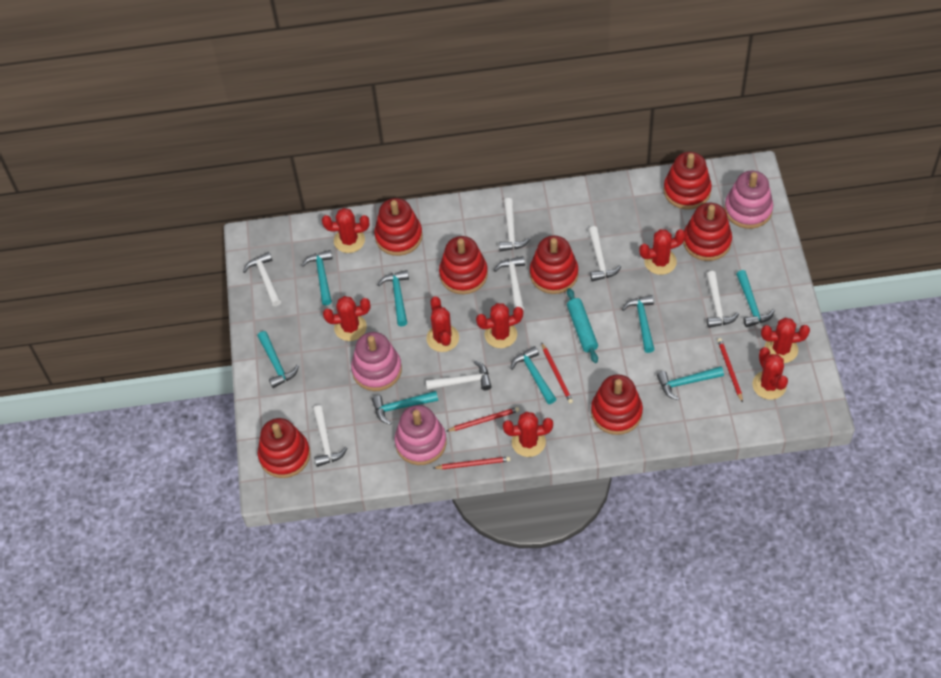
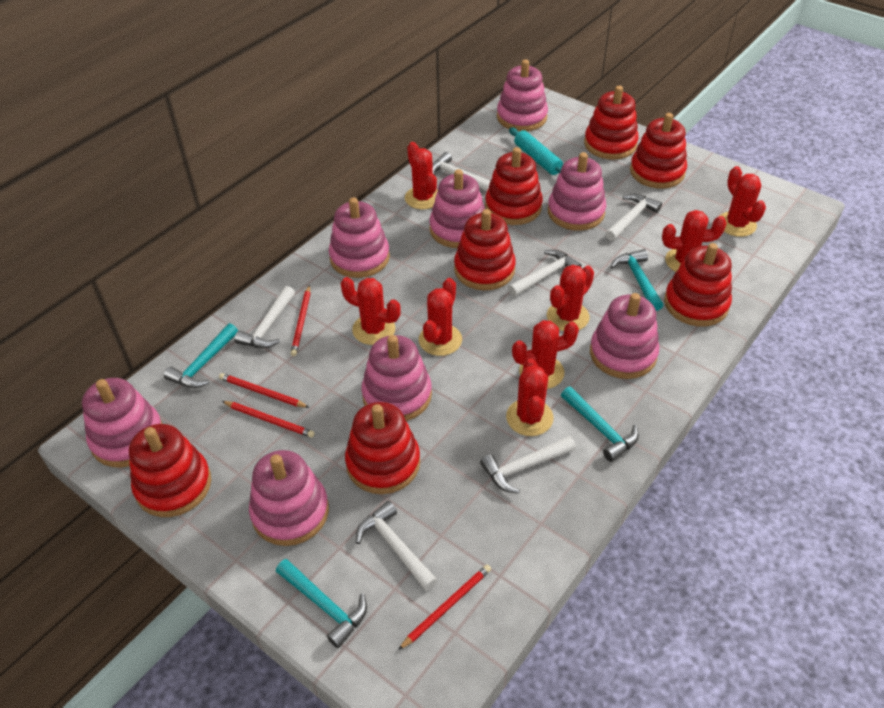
pink stacking toy: [351,332,402,391] [395,405,446,465] [724,171,773,229] = 3 -> [82,378,162,468] [249,450,329,546] [329,198,390,278] [361,335,432,421] [429,169,485,248] [497,59,548,131] [548,152,606,231] [590,293,659,379] = 8
turquoise hammer: [258,331,299,388] [302,250,333,305] [372,391,438,425] [378,270,409,326] [510,346,556,404] [622,295,655,353] [657,366,724,400] [736,270,775,327] = 8 -> [164,323,238,388] [276,559,367,648] [561,387,639,462] [611,249,663,311] = 4
white hammer: [243,252,281,306] [313,405,347,467] [426,361,492,390] [494,256,525,310] [499,198,530,252] [588,226,621,282] [706,271,739,328] = 7 -> [234,286,295,349] [356,501,438,591] [432,152,490,191] [480,436,576,494] [508,250,582,297] [605,194,662,241] = 6

